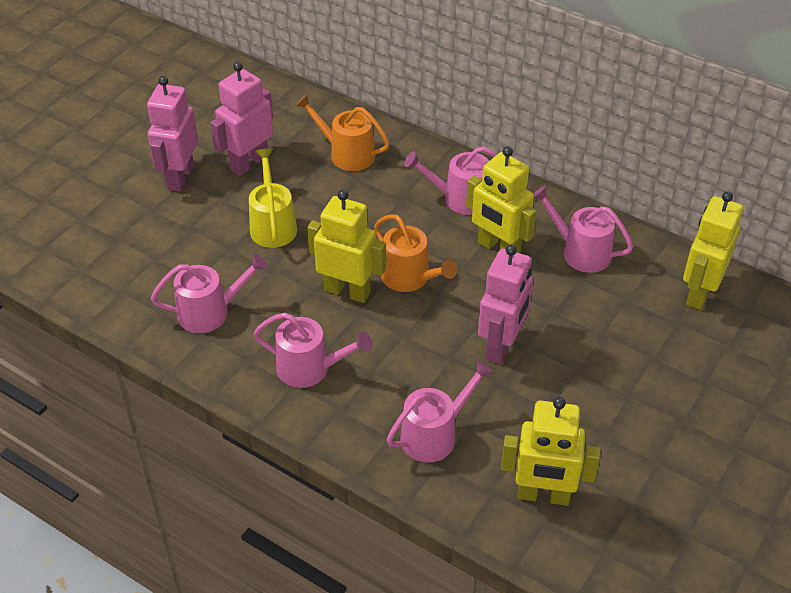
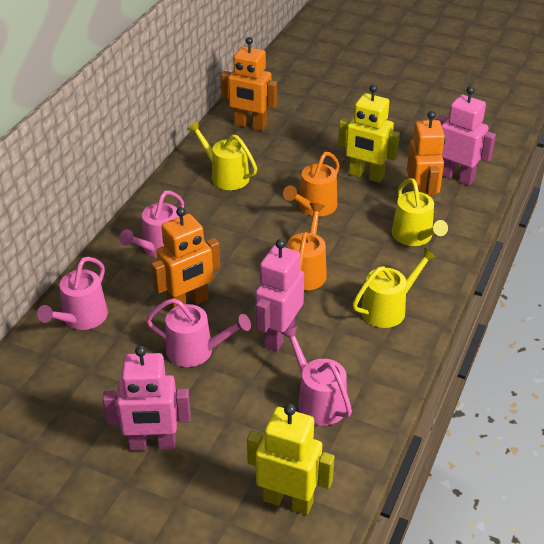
orange robot: none = 0 -> [151,207,220,310] [221,37,277,131] [407,111,445,198] = 3
pink watering can: [151,254,268,333] [253,313,372,388] [387,360,494,463] [404,146,497,215] [534,186,633,273] = 5 -> [37,257,108,330] [120,190,184,258] [146,298,251,367] [281,326,352,425] = 4
yellow robot: [307,190,386,303] [466,146,537,253] [501,397,601,506] [683,191,744,310] = 4 -> [247,404,335,515] [338,84,400,183] = 2
yellow watering can: [249,149,297,248] = 1 -> [188,121,257,190] [353,247,437,328] [392,178,448,246] = 3

